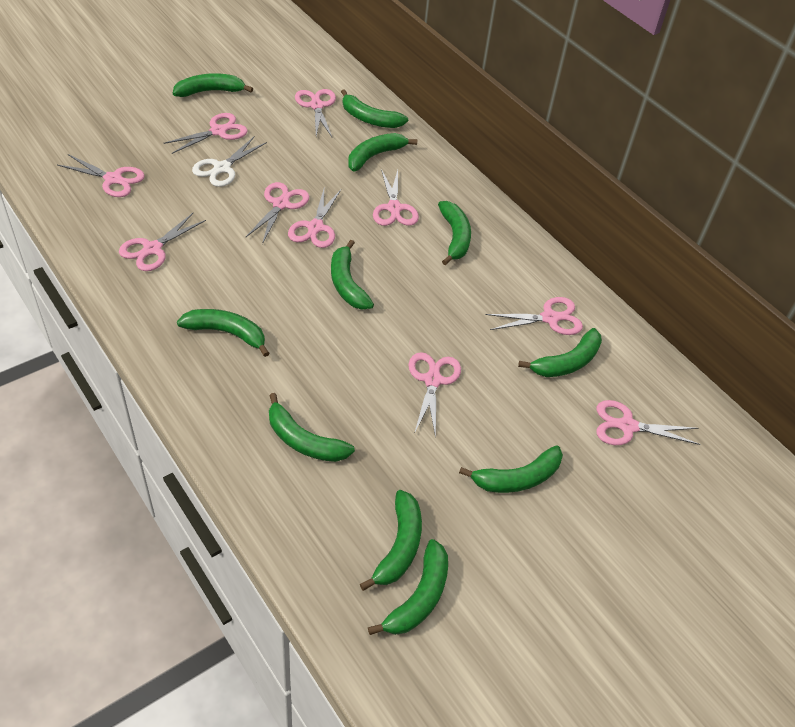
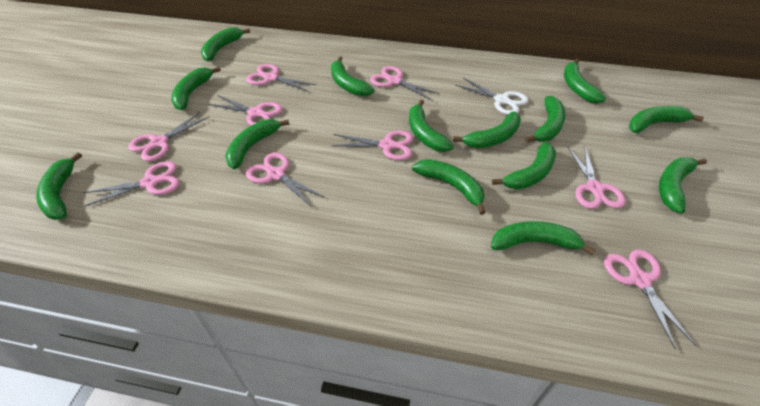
green banana: [173,73,253,97] [177,309,270,357] [269,393,355,462] [331,240,374,310] [341,89,408,128] [348,133,417,172] [360,490,422,591] [368,539,448,635] [438,201,471,265] [459,445,563,493] [518,328,602,377] = 11 -> [36,152,82,220] [171,66,221,110] [201,27,250,62] [225,119,289,169] [331,56,374,96] [409,100,454,152] [412,159,486,215] [453,112,521,148] [491,221,596,255] [492,142,556,189] [525,96,566,143] [564,59,606,103] [629,106,704,133] [659,157,707,213] = 14
pink scissors: [57,154,145,197] [119,213,206,271] [164,113,248,154] [246,182,309,244] [288,189,341,248] [295,89,336,137] [373,169,419,226] [408,352,461,438] [486,297,583,335] [597,400,700,445] = 10 -> [83,161,180,207] [128,112,209,162] [208,95,282,125] [246,64,316,92] [246,153,324,206] [331,131,413,160] [370,66,440,100] [568,147,625,209] [604,249,697,350] = 9

